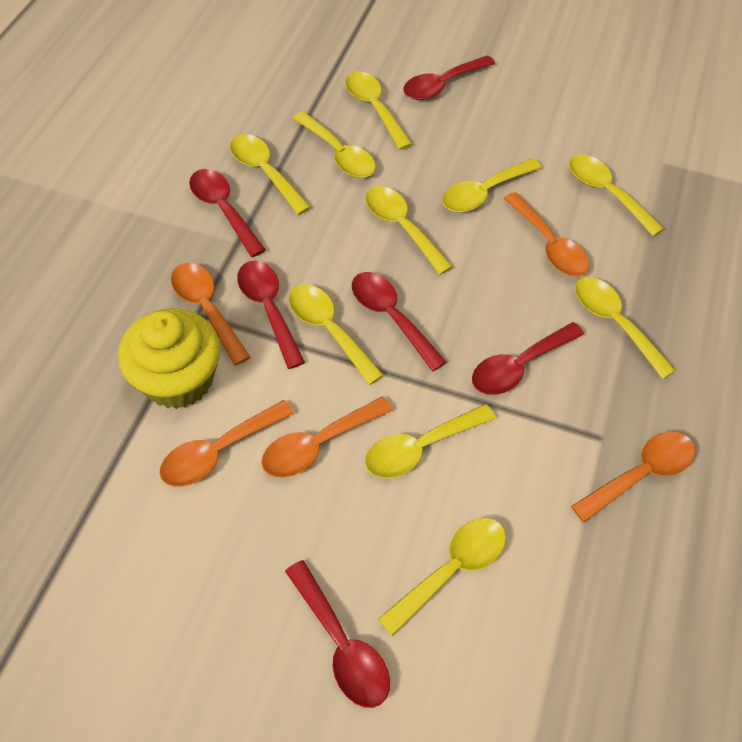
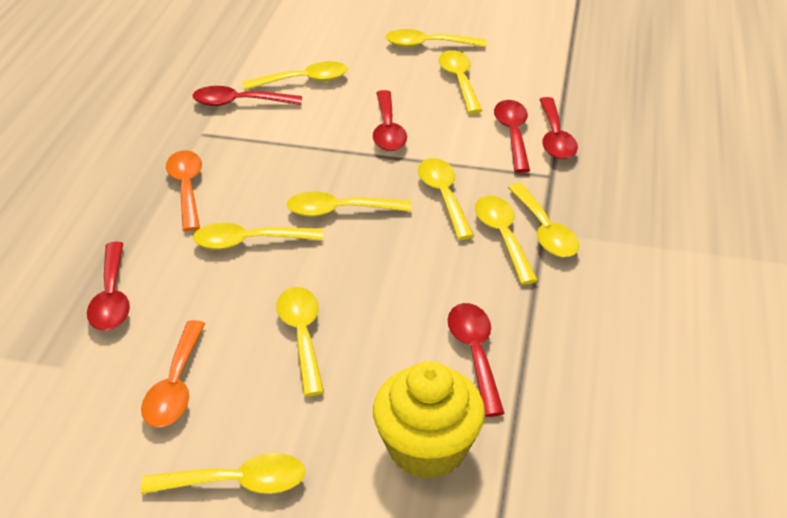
orange spoon: [159,400,294,487] [171,263,250,365] [261,397,393,478] [503,192,589,277] [571,432,695,522] = 5 -> [141,320,205,428] [166,150,202,231] = 2

